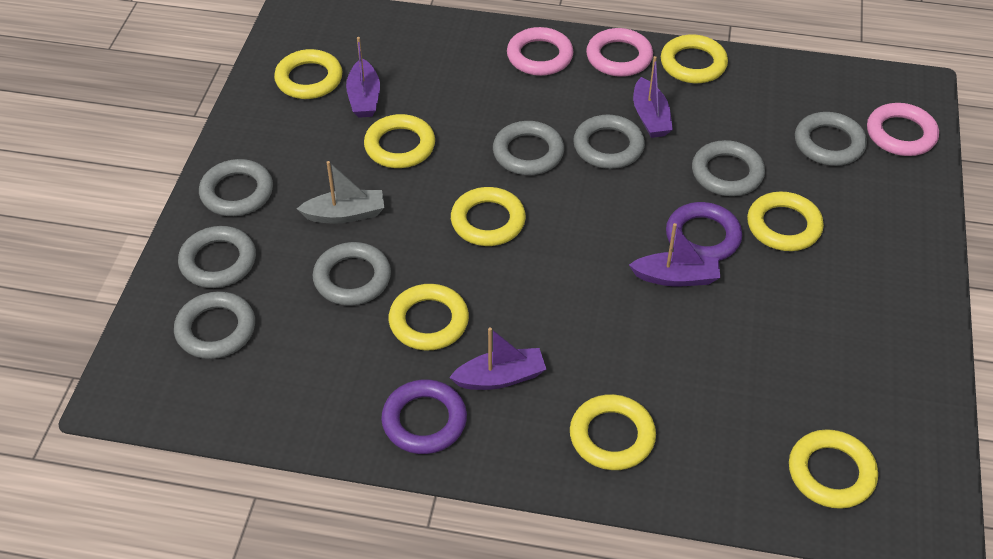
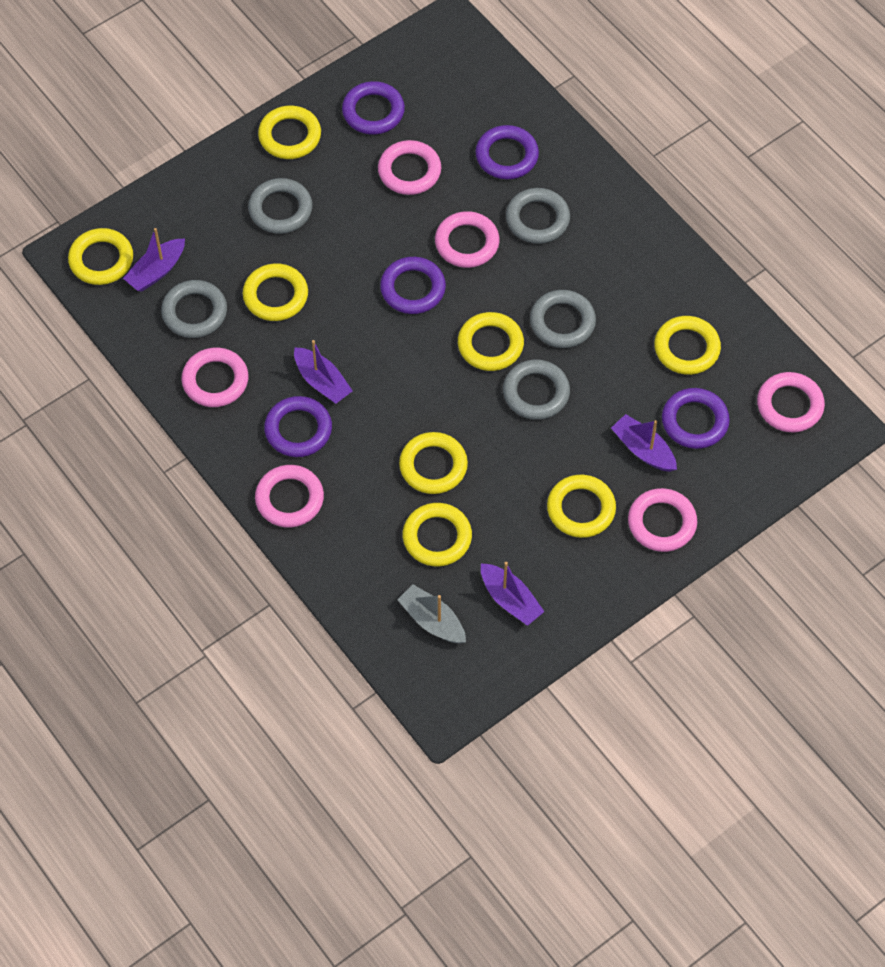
grey ring: [174,291,255,359] [178,226,256,288] [199,159,273,216] [313,242,391,306] [493,121,564,175] [573,115,645,169] [692,140,765,196] [795,112,867,166] = 8 -> [161,280,227,338] [248,178,313,234] [503,360,570,420] [506,188,570,244] [530,290,596,348] = 5
pink ring: [507,27,574,76] [586,28,653,77] [867,103,939,156] = 3 -> [181,348,249,407] [255,465,324,527] [378,140,441,195] [435,211,500,268] [628,488,697,552] [757,372,825,432] = 6
purple ring: [381,379,467,454] [666,202,742,261] = 2 -> [264,396,332,457] [342,81,405,134] [380,257,446,314] [475,125,539,179] [662,388,730,449] = 5

